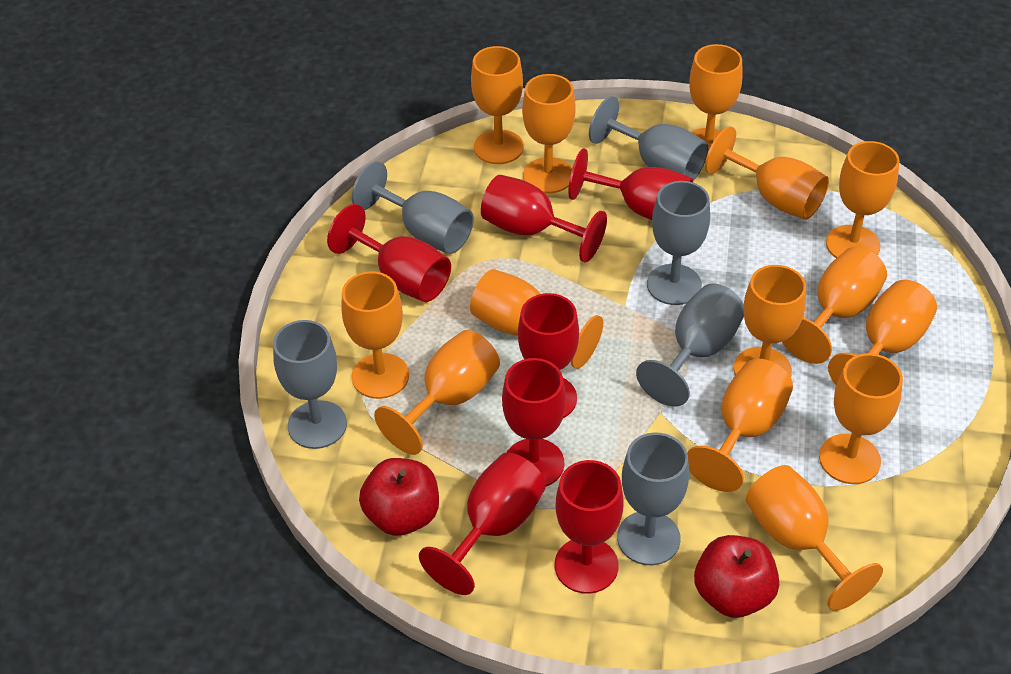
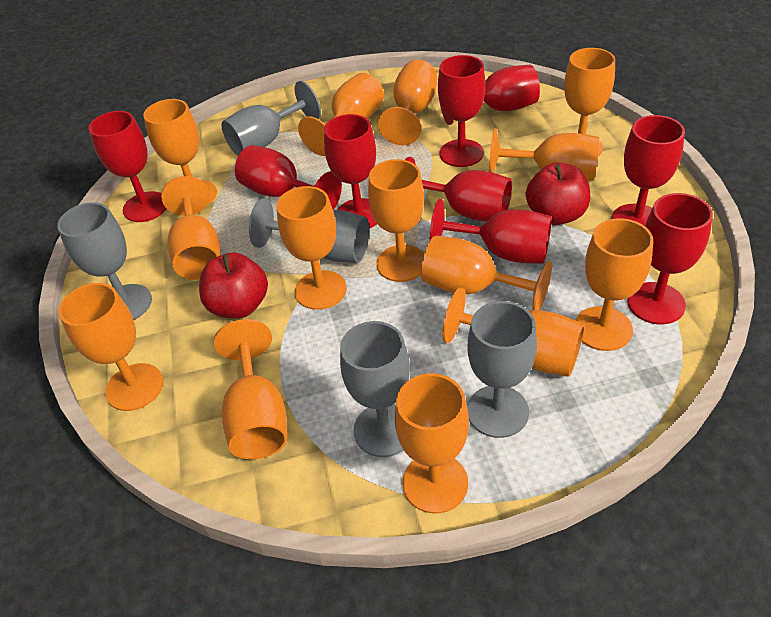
grey goblet: [273,320,347,449] [352,161,474,254] [589,96,708,181] [617,433,689,565] [636,283,744,407] [647,181,710,305] = 6 -> [57,202,152,320] [222,81,321,156] [249,198,369,263] [340,321,410,457] [467,301,537,438] = 5
red goblet: [327,204,451,302] [419,453,546,595] [481,175,607,262] [502,358,566,487] [518,293,579,418] [554,460,623,594] [568,148,693,220] = 7 -> [89,111,166,222] [235,145,342,210] [324,114,377,229] [405,157,512,222] [430,199,552,264] [438,55,486,167] [440,65,540,125] [611,115,685,226] [627,193,713,324] = 9

